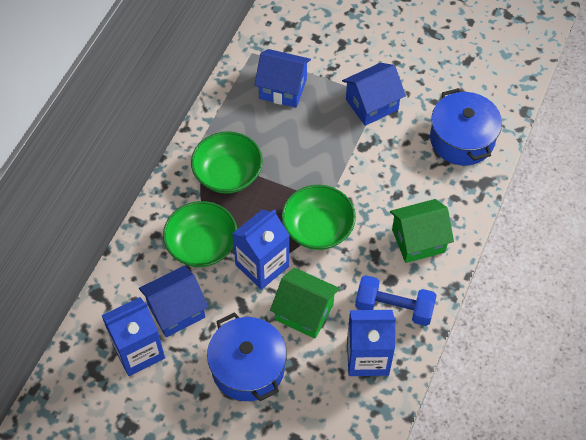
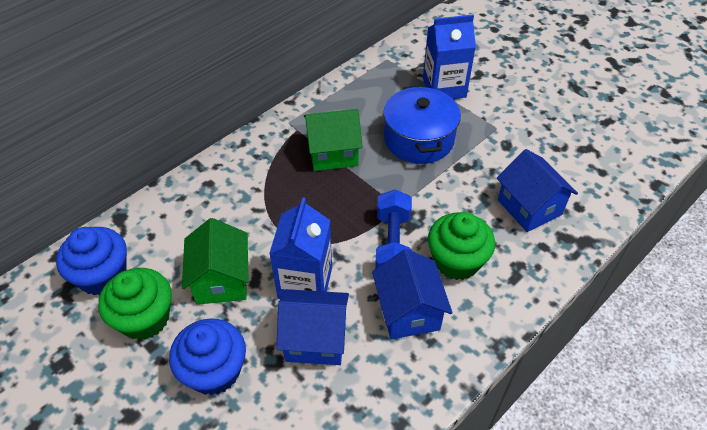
blue carton: [101,297,165,376] [232,209,289,290] [347,310,396,376] = 3 -> [269,198,332,299] [423,15,476,99] = 2
blue cupcake: none = 0 -> [56,227,127,295] [169,319,246,395] = 2
blue pot: [207,312,287,401] [430,88,502,165] = 2 -> [383,85,461,164] = 1
green bowl: [163,201,237,267] [191,131,263,194] [282,185,356,250] = 3 -> none = 0
green cupcake: none = 0 -> [98,268,172,340] [428,212,495,280] = 2

